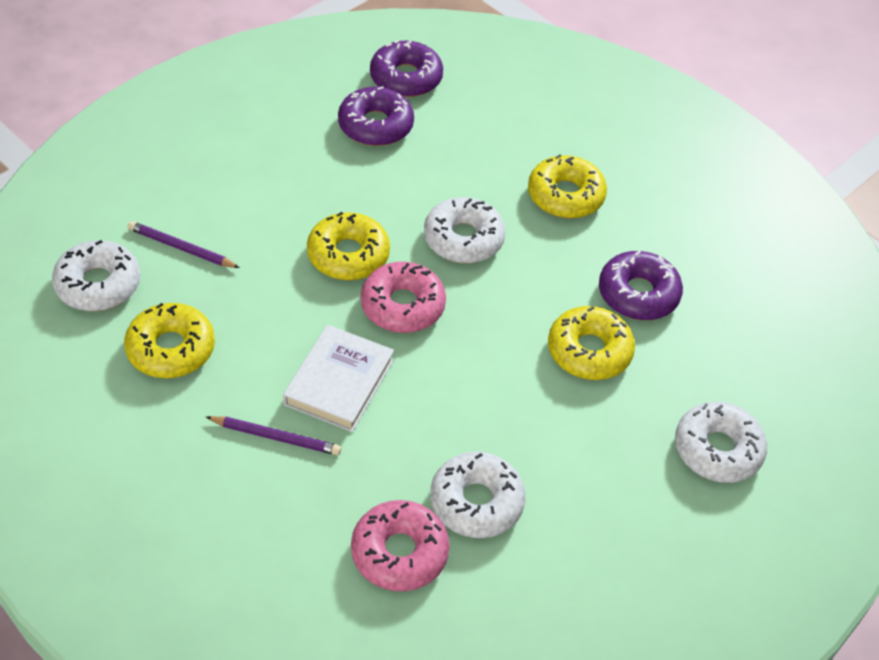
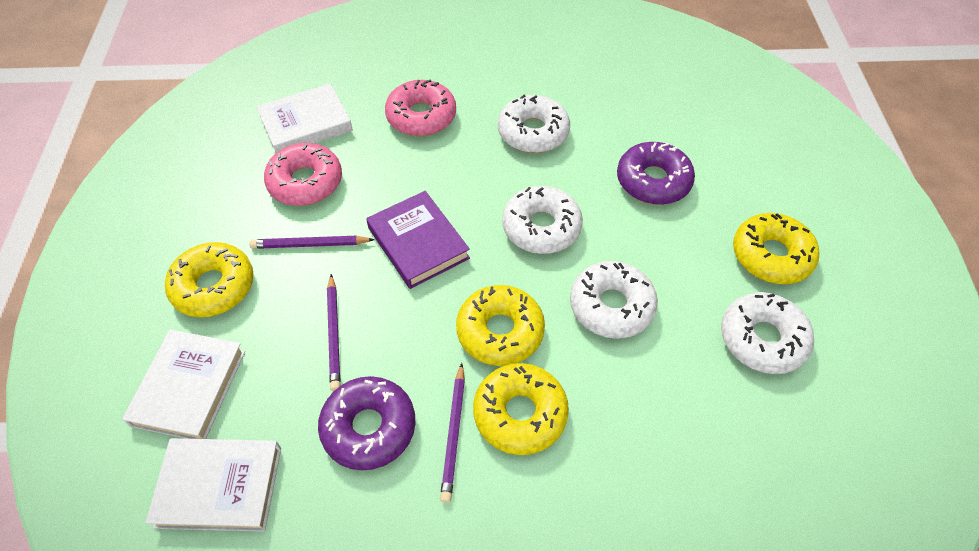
purple book: none = 0 -> [366,191,470,289] = 1
purple donut: [338,86,414,146] [370,40,443,97] [599,250,683,320] = 3 -> [318,376,415,470] [617,142,695,205] = 2
purple pencil: [128,221,240,268] [206,416,341,455] = 2 -> [249,236,375,249] [327,274,341,391] [440,363,465,503] = 3
white book: [283,325,394,432] = 1 -> [122,329,245,439] [145,438,281,532] [256,83,353,153] = 3

